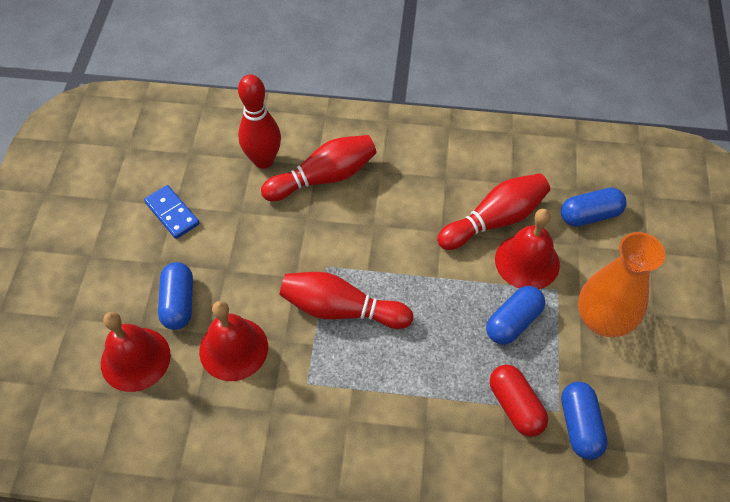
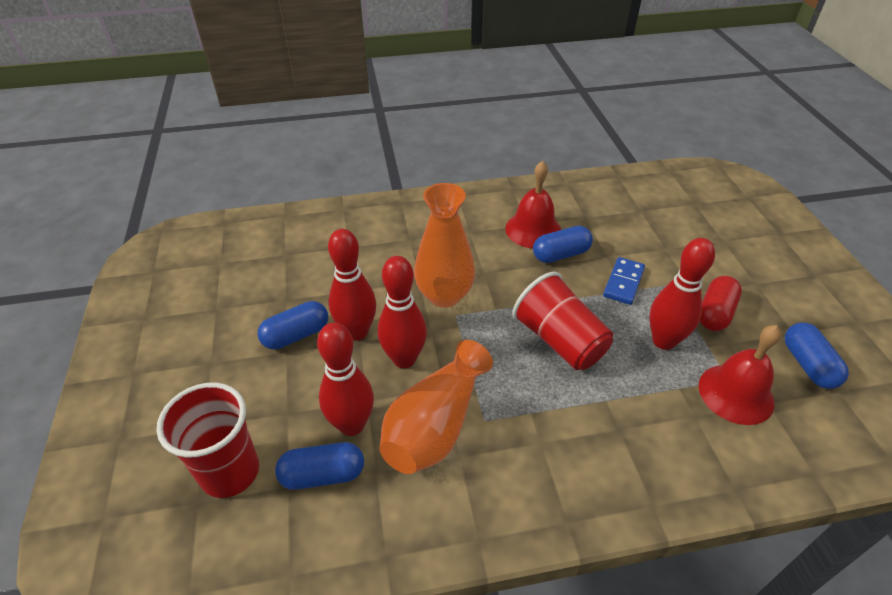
orange vase: [578,232,665,337] = 1 -> [380,340,493,474] [414,183,475,308] = 2
red bell: [101,312,171,392] [199,301,268,381] [495,209,560,289] = 3 -> [505,161,561,248] [699,325,781,425] = 2
red cup: none = 0 -> [156,382,259,498] [512,272,613,370] = 2

